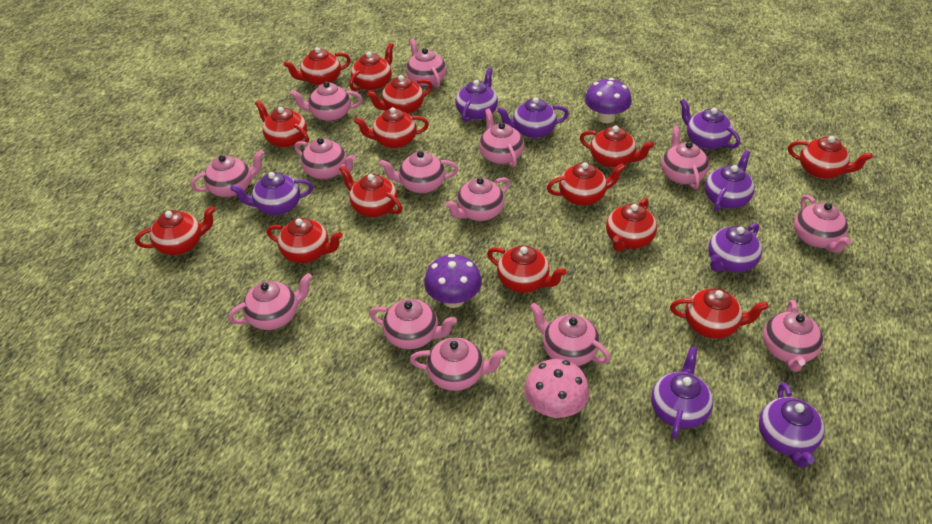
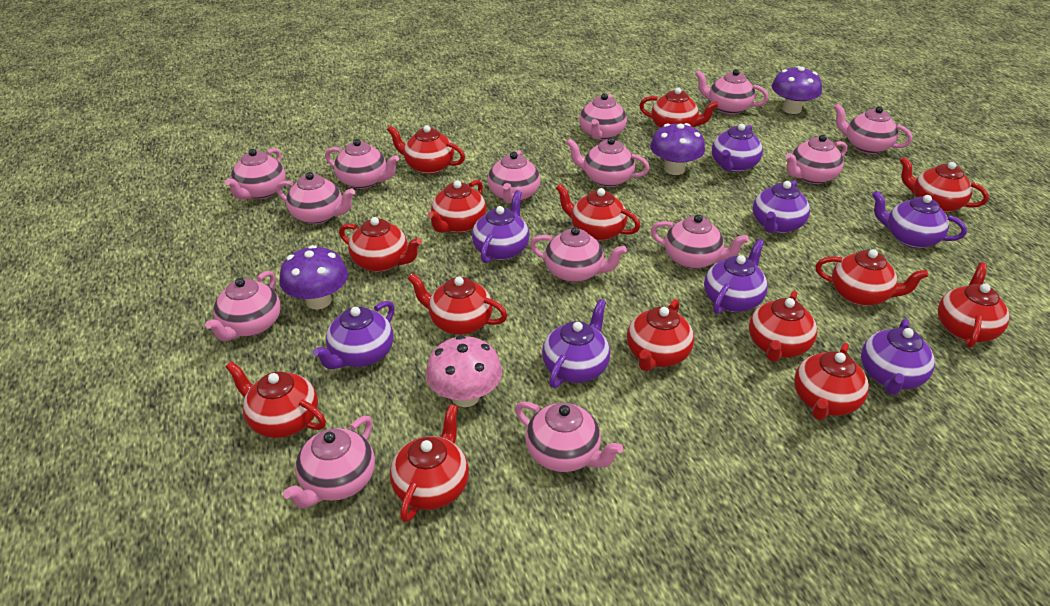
purple mushroom: [424,254,482,308] [585,78,632,123] = 2 -> [279,245,348,309] [650,123,705,175] [772,66,822,114] = 3

